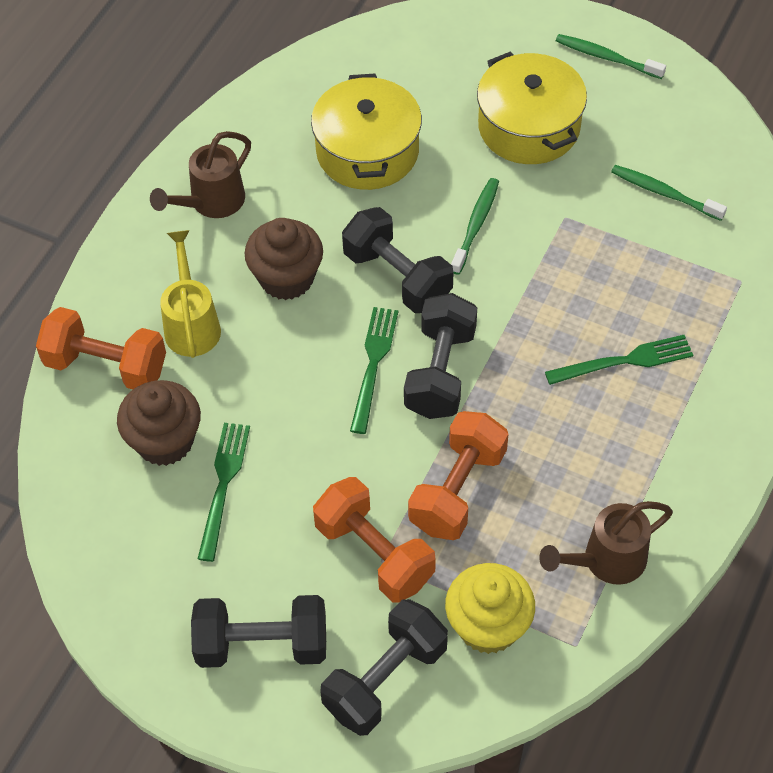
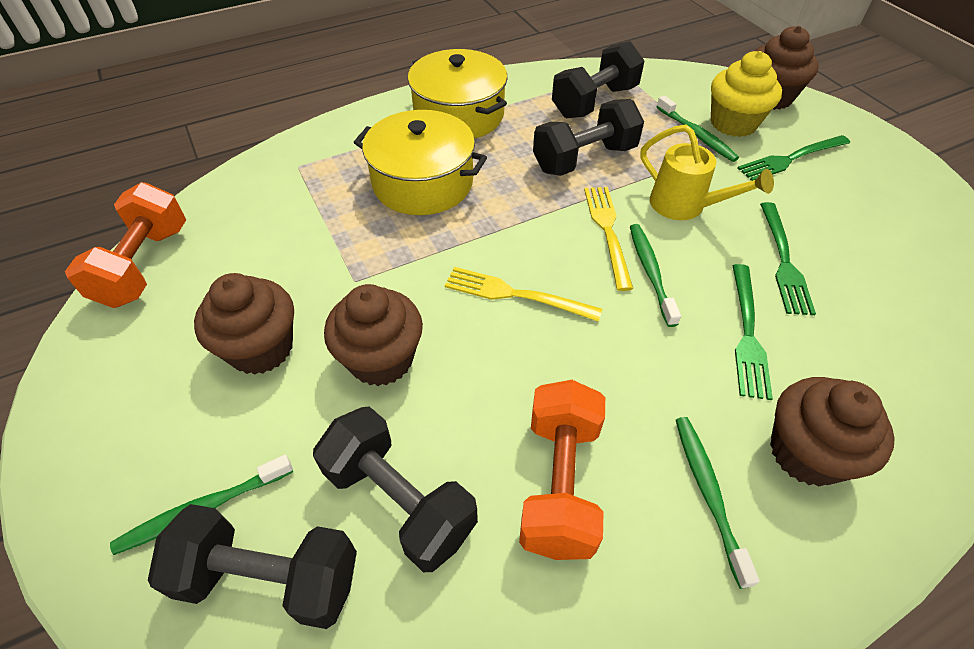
brown cupcake: [117,380,201,466] [244,218,323,300] = 2 -> [194,273,294,375] [324,284,423,386] [755,26,819,110] [770,377,894,486] = 4
brown watering can: [150,131,251,218] [539,501,673,585] = 2 -> none = 0
green toothbrush: [451,178,499,275] [556,34,666,79] [611,165,727,221] = 3 -> [110,455,293,555] [630,224,681,327] [657,95,739,162] [676,417,760,589] = 4
orange dumbbell: [36,307,166,389] [313,477,436,602] [408,411,508,540] = 3 -> [65,182,186,308] [519,380,605,560] = 2
yellow fork: none = 0 -> [445,267,602,322] [584,187,633,291] = 2

